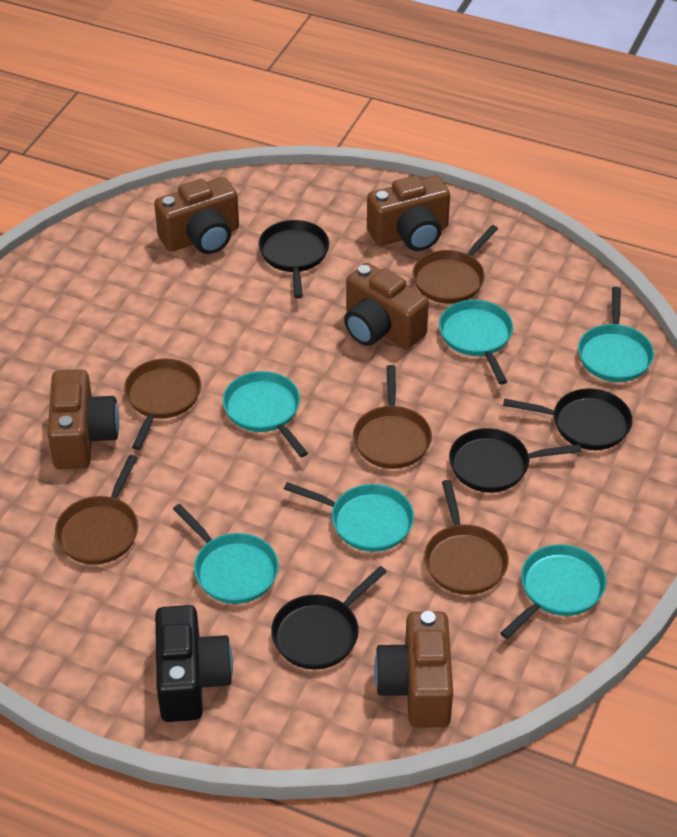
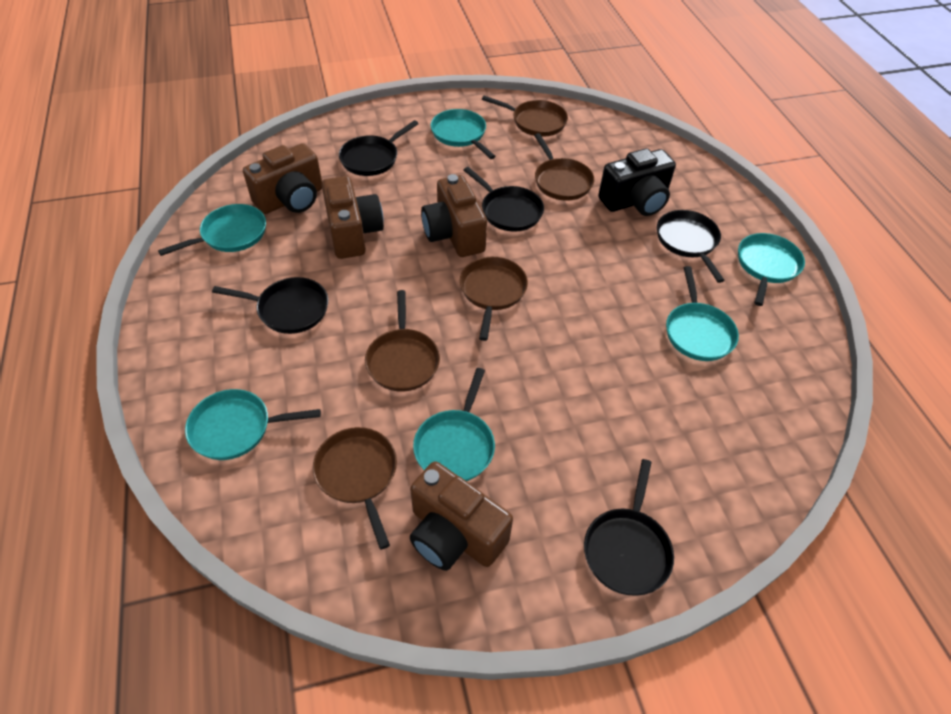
black pan: [258,220,329,299] [271,566,387,669] [449,428,581,492] [503,388,632,450] = 4 -> [212,277,328,334] [339,120,419,176] [464,167,544,232] [584,459,674,596] [657,210,725,283] = 5
brown camera: [48,369,119,469] [154,177,239,254] [344,263,429,349] [367,175,450,251] [374,611,453,728] = 5 -> [243,143,322,214] [322,176,384,259] [410,461,513,571] [421,174,487,257] = 4

